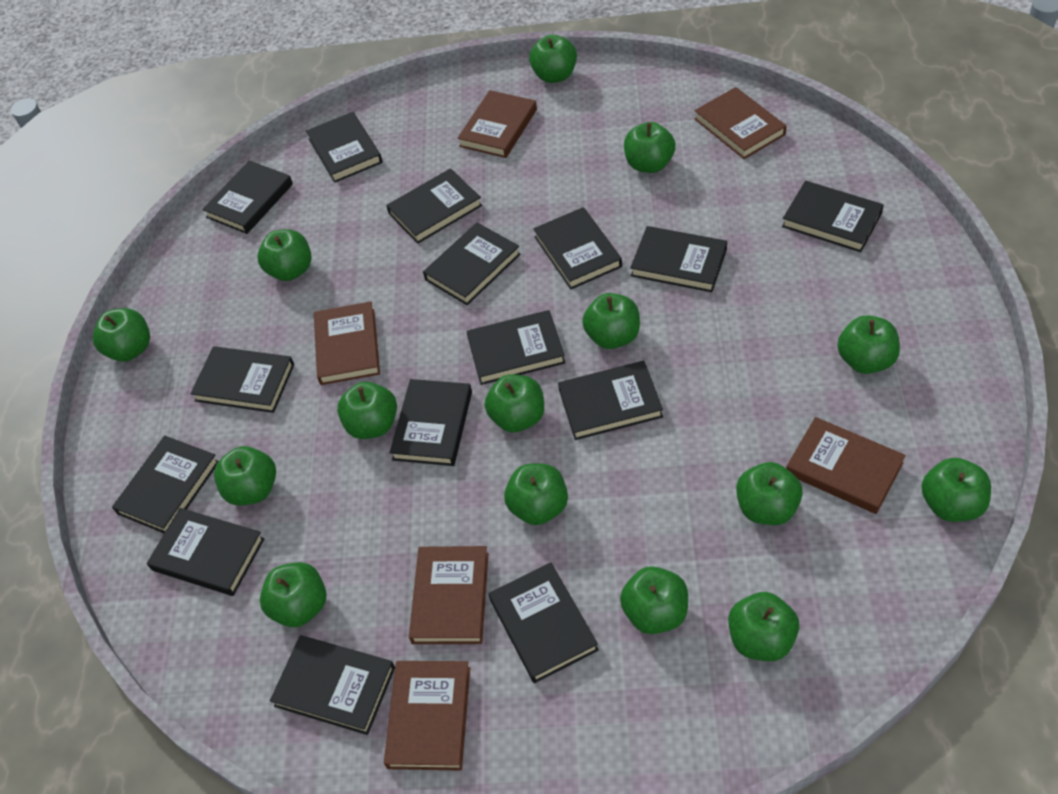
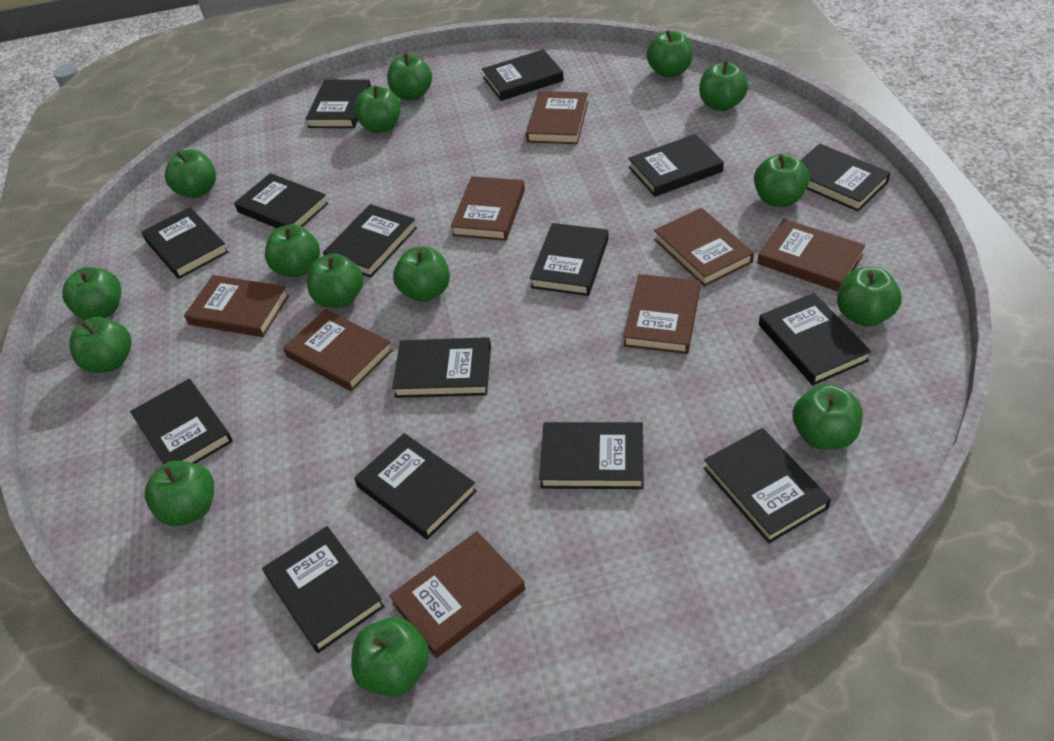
brown book: [314,302,380,385] [384,661,470,771] [409,546,489,644] [457,90,537,158] [695,87,787,159] [786,417,906,514] = 6 -> [184,275,289,337] [283,309,393,391] [389,531,525,658] [451,176,525,241] [526,91,588,144] [623,274,700,354] [654,208,754,287] [757,219,866,292] = 8

